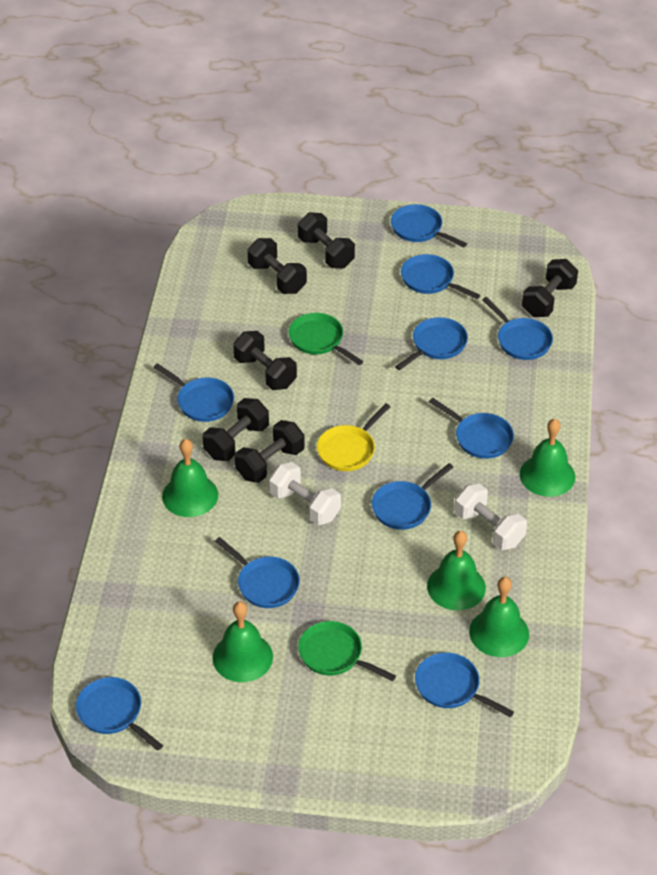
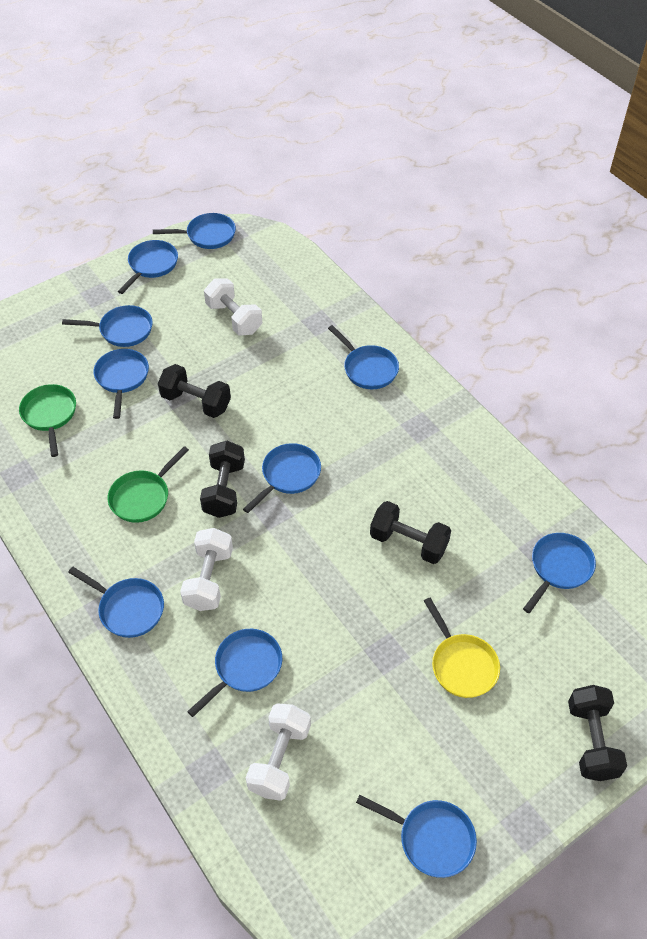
black dumbbell: [203,398,269,461] [233,331,297,390] [235,420,305,483] [248,238,307,294] [298,212,355,268] [522,259,578,317] = 6 -> [158,364,231,418] [200,441,245,518] [370,501,451,564] [568,685,627,781] = 4
green bell: [162,439,218,517] [213,601,273,682] [427,531,486,611] [469,577,529,657] [520,419,575,497] = 5 -> none = 0
white dumbbell: [269,462,341,525] [454,483,527,550] = 2 -> [180,528,233,611] [204,278,262,336] [246,703,311,801] = 3

